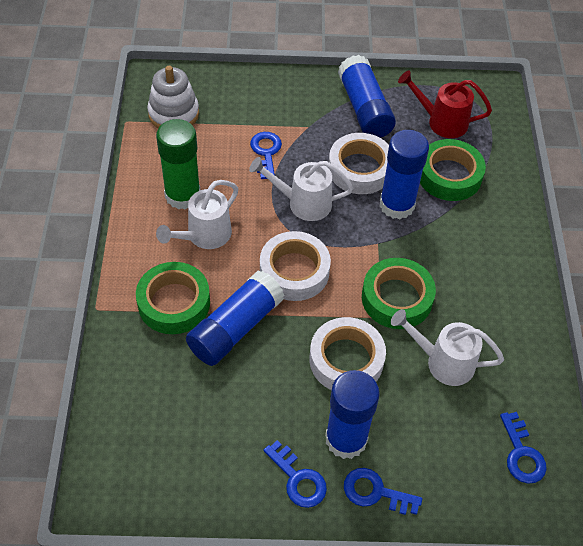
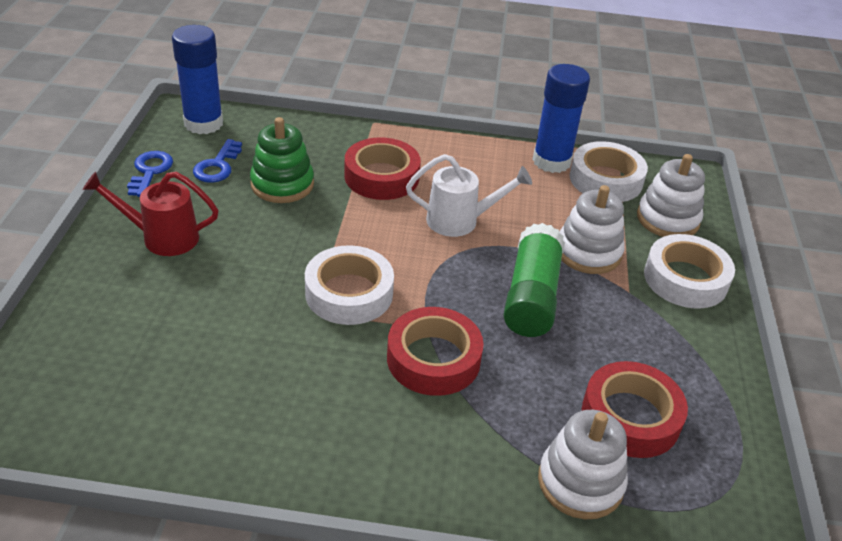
blue glue stick: [186,270,284,366] [325,370,380,459] [338,55,396,138] [380,130,429,219] = 4 -> [172,25,223,134] [532,64,590,173] = 2
blue key: [250,132,282,179] [264,440,327,508] [344,468,422,515] [500,412,547,484] = 4 -> [127,151,173,197] [193,139,242,183] = 2
green stacking toy: none = 0 -> [250,117,314,203] = 1
green tape: [136,262,210,334] [362,258,436,329] [420,139,486,201] = 3 -> none = 0
red tape: none = 0 -> [345,137,421,200] [387,307,484,396] [582,361,688,458] = 3
white stacking toy: [147,66,199,128] = 1 -> [538,410,628,519] [559,185,625,274] [637,154,705,237] = 3
white watering can: [156,180,238,249] [249,157,354,221] [391,309,504,386] = 3 -> [406,154,532,237] = 1

